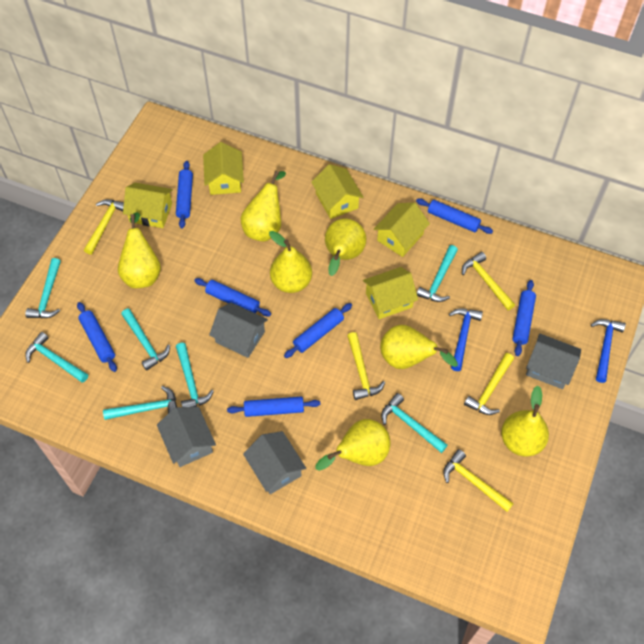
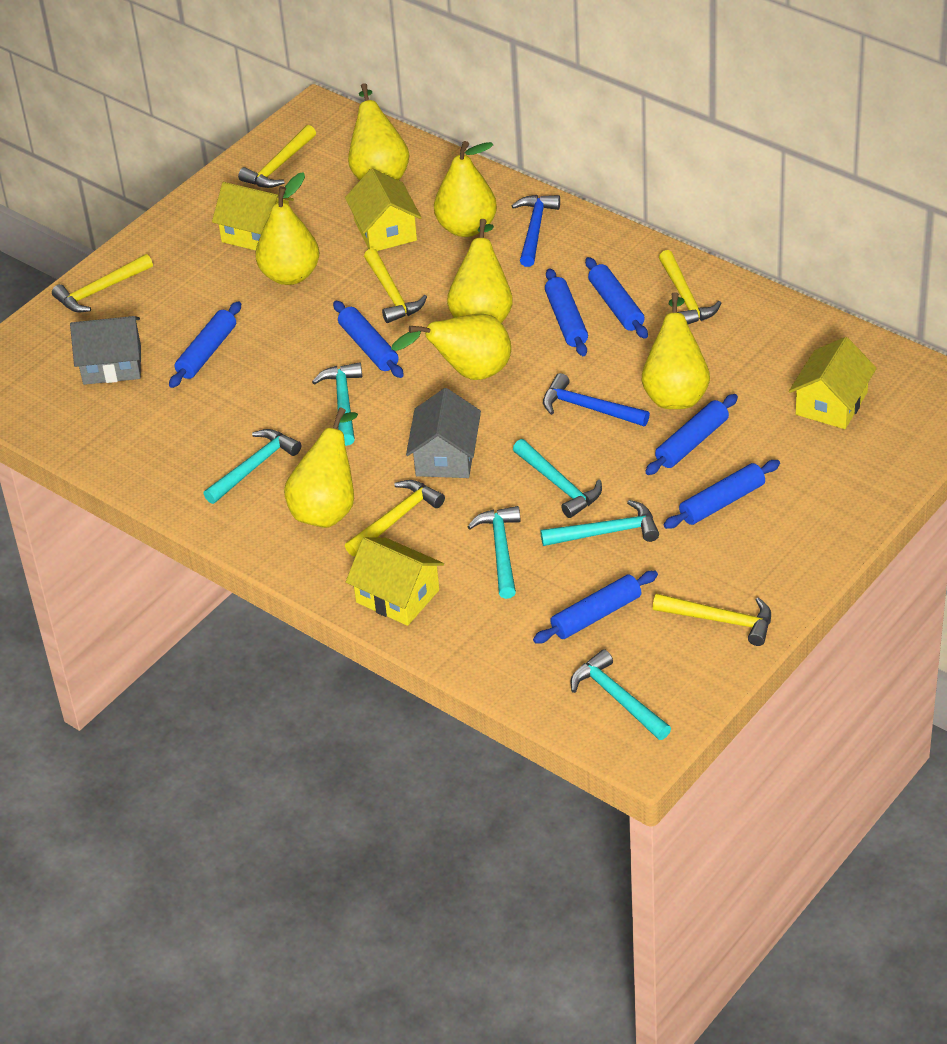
grey house: [157,407,216,467] [209,302,268,358] [243,431,306,494] [526,333,581,389] = 4 -> [70,316,141,385] [406,388,481,478] = 2
turquoise hammer: [25,258,61,318] [25,332,88,383] [103,386,177,420] [121,308,170,371] [176,343,214,407] [381,393,448,453] [417,245,458,302] = 7 -> [203,429,301,504] [312,362,362,446] [467,506,521,599] [513,439,602,518] [540,500,659,546] [571,649,671,740] = 6
yellow hammer: [84,199,124,255] [347,332,385,400] [443,449,514,512] [462,252,515,310] [464,353,514,415] = 5 -> [52,254,153,313] [238,125,316,188] [345,480,445,556] [364,248,427,323] [653,594,771,646] [659,250,721,324] = 6
yellow house: [123,183,173,228] [203,142,244,195] [311,164,364,219] [363,267,418,319] [374,202,430,257] = 5 -> [212,182,294,250] [345,168,422,251] [346,537,444,626] [789,337,877,429] = 4

